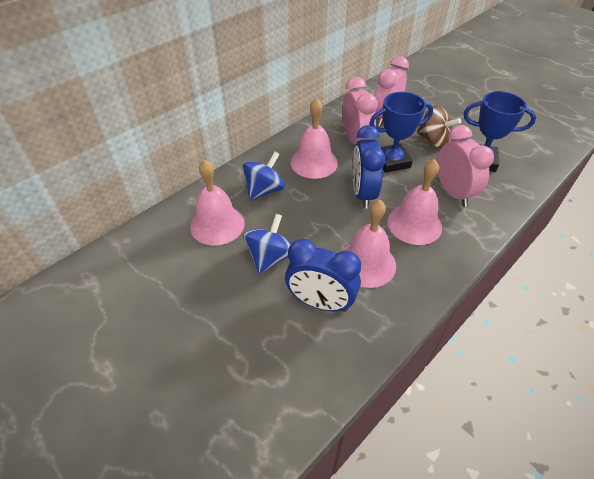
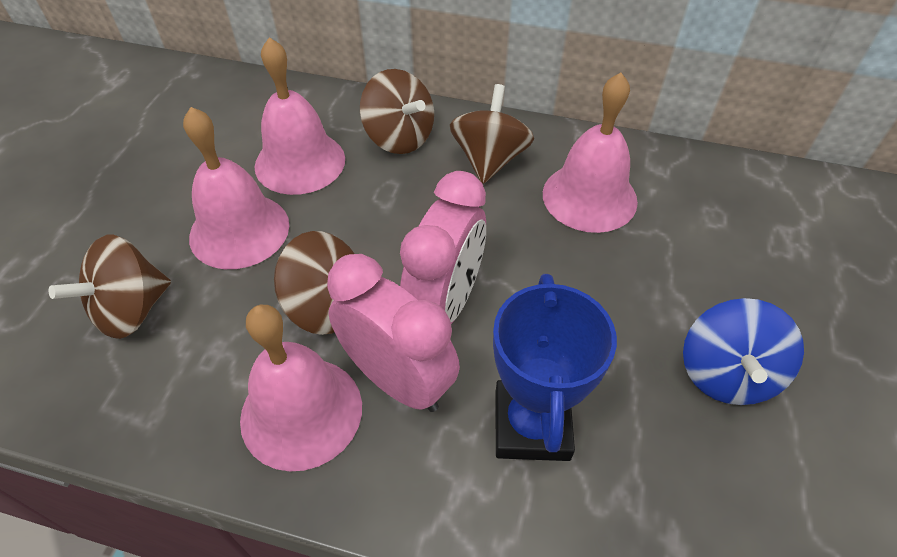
blue clock: [285,239,361,312] [352,125,386,208] = 2 -> none = 0
blue spinning top: [243,152,285,201] [243,214,291,275] = 2 -> [683,298,804,405] = 1
blue trophy: [369,92,433,173] [464,91,536,172] = 2 -> [493,274,617,461] = 1
brown spinning top: [417,105,461,148] = 1 -> [48,234,171,339] [274,231,354,335] [360,69,434,154] [450,84,534,184] = 4
pink clock: [342,77,378,145] [374,56,409,126] [437,125,494,207] = 3 -> [327,254,460,412] [400,171,486,324] = 2

